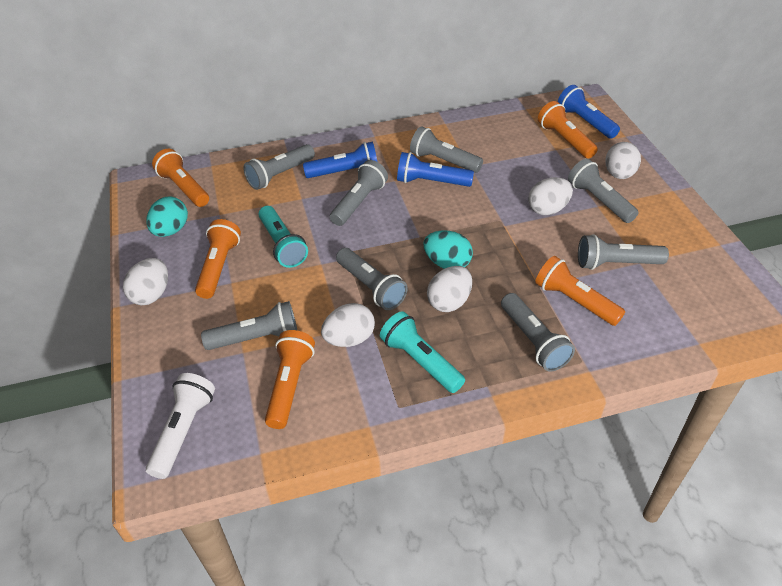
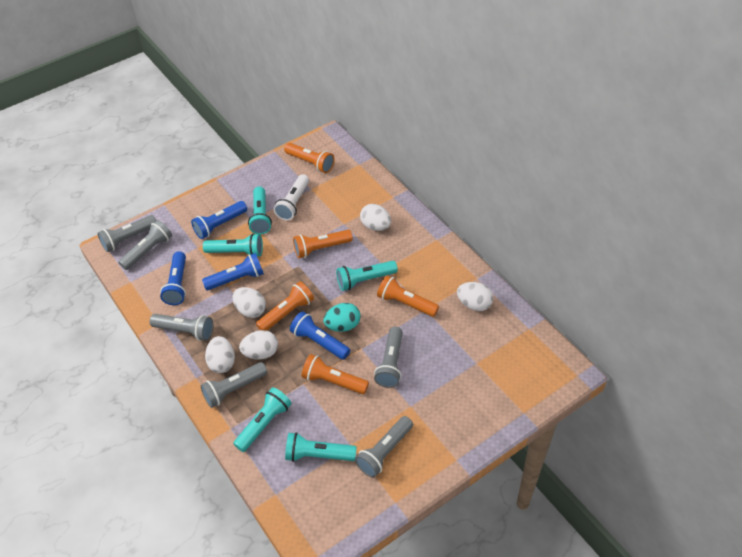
blue flashlight: [303,142,377,178] [397,152,474,187] [558,85,620,139] = 3 -> [160,251,186,305] [191,201,247,239] [202,253,264,290] [290,311,350,360] = 4
grey flashlight: [201,301,297,350] [243,144,315,190] [330,160,388,226] [336,248,408,310] [410,126,483,173] [501,293,575,372] [568,158,639,223] [578,234,669,270] = 8 -> [98,215,156,252] [118,220,172,270] [150,314,213,341] [200,362,268,408] [355,416,413,478] [374,327,403,388] = 6
turquoise egg: [146,196,188,237] [423,231,473,269] = 2 -> [323,303,361,332] = 1
turquoise flashlight: [259,206,308,268] [380,311,465,393] = 2 -> [203,233,263,256] [233,387,292,452] [248,186,272,235] [285,432,357,462] [336,261,398,291] = 5

